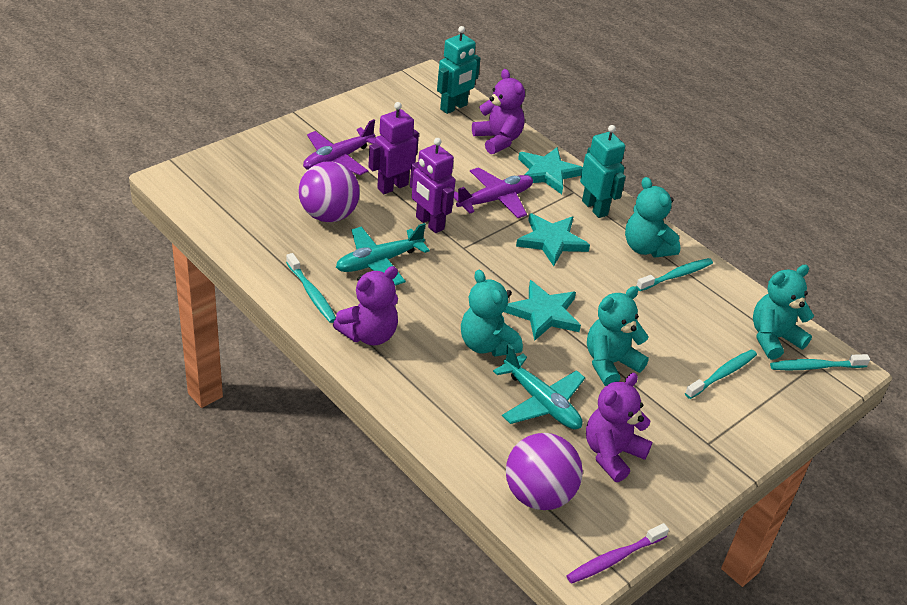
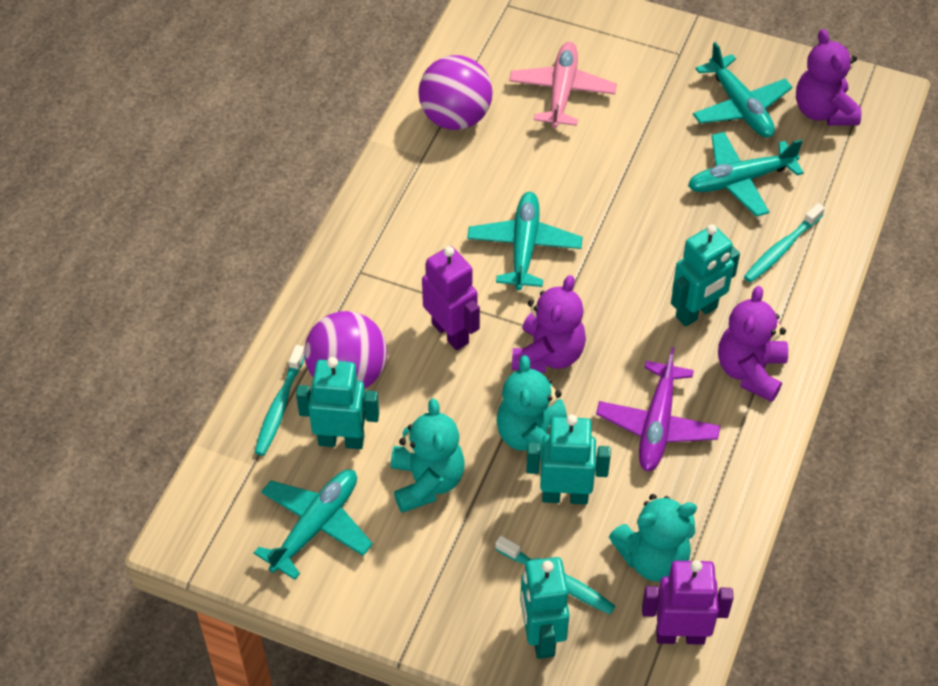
pink plane: none = 0 -> [509,42,617,128] = 1
purple plane: [303,119,375,175] [454,167,533,218] = 2 -> [596,347,720,471] = 1
purple toothbrush: [566,523,669,584] = 1 -> none = 0
turquoise plane: [336,223,430,286] [493,344,585,429] = 2 -> [254,470,373,580] [467,192,583,290] [688,132,804,217] [693,42,793,138] = 4
turquoise robot: [437,26,480,114] [580,125,626,218] = 2 -> [296,357,379,449] [520,557,570,659] [526,415,611,504] [671,224,740,327] = 4
turquoise star: [504,280,581,341] [516,213,590,266] [518,147,583,194] = 3 -> none = 0
turquoise teddy bear: [461,270,523,357] [587,286,649,386] [625,177,681,258] [753,265,814,360] = 4 -> [391,398,464,513] [496,355,567,460] [609,494,697,582] = 3
turquoise toothbrush: [286,253,336,323] [636,258,713,291] [685,349,757,399] [770,354,870,370] = 4 -> [255,345,305,456] [495,535,615,614] [744,203,825,283] = 3

